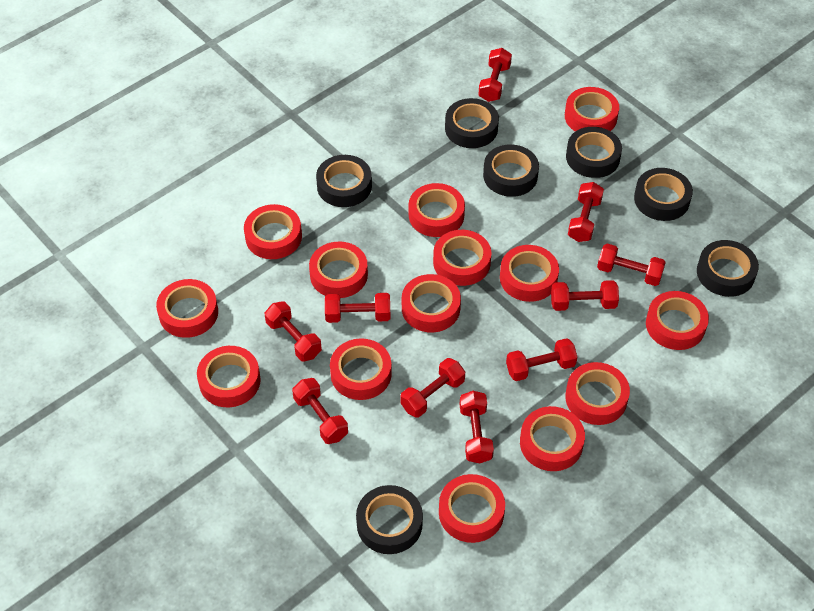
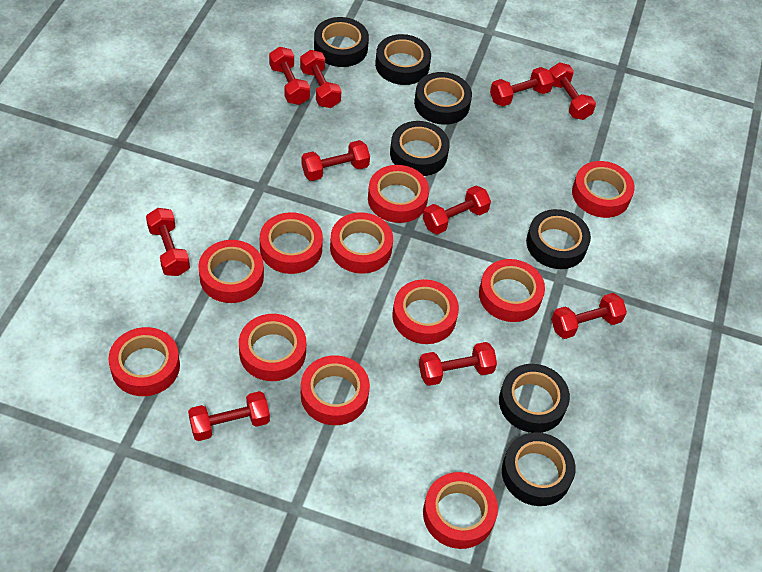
red tape: [156,279,218,338] [197,346,261,407] [244,204,302,259] [309,242,368,298] [330,338,392,400] [402,274,461,332] [409,183,465,237] [433,230,491,286] [439,474,505,543] [500,245,559,302] [520,406,585,471] [565,87,619,131] [565,362,630,425] [646,291,709,350] = 14 -> [108,327,180,396] [198,240,264,303] [239,314,306,381] [260,212,323,274] [301,355,370,425] [330,212,393,274] [368,165,429,223] [392,279,459,344] [423,472,498,549] [479,259,545,322] [572,161,635,218] = 11

